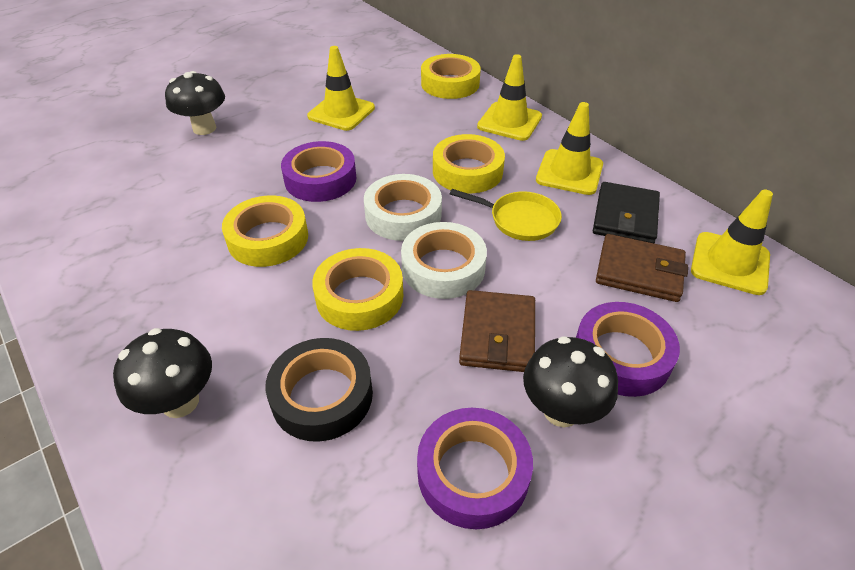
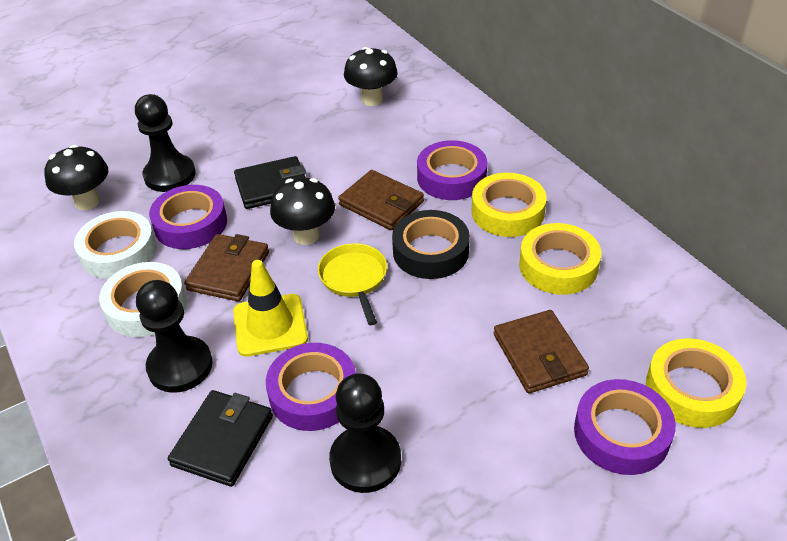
black pawn: none = 0 -> [135,94,196,192] [136,280,213,393] [329,373,401,493] = 3
black wallet: [593,182,660,243] = 1 -> [168,390,273,487] [234,156,306,209] = 2
brown wallet: [459,290,535,372] [596,234,688,302] = 2 -> [184,234,269,301] [338,170,424,230] [494,310,589,394] = 3
purple tape: [281,141,357,202] [417,408,533,529] [576,302,680,397] = 3 -> [149,185,227,249] [266,343,356,431] [417,140,487,200] [574,379,676,475] = 4
yellow tape: [222,196,308,267] [312,248,403,331] [421,54,481,99] [433,134,505,193] = 4 -> [472,173,547,237] [519,223,601,295] [646,338,746,428] = 3
yellow traffic cone: [307,46,375,131] [477,54,542,141] [536,102,603,195] [691,190,773,295] = 4 -> [233,260,308,357] = 1

